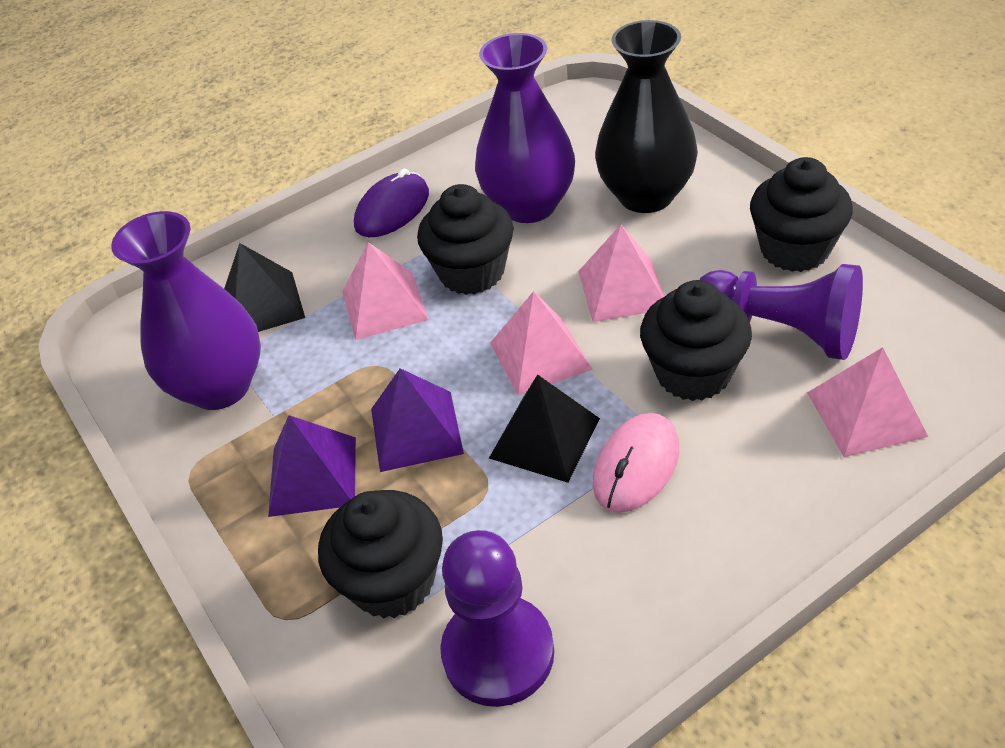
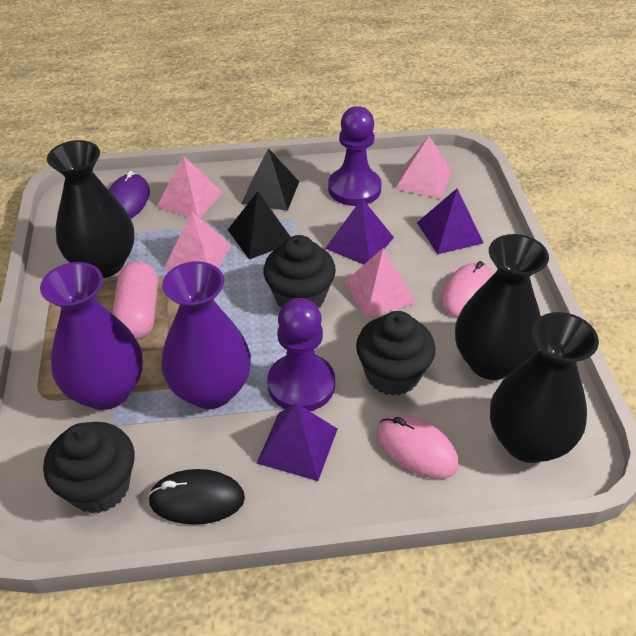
black cupcake: [318,490,443,619] [417,184,514,295] [640,280,752,401] [750,157,853,272] = 4 -> [43,422,135,513] [263,235,336,308] [356,311,436,396] = 3
black mouse: none = 0 -> [148,469,245,525] = 1
black vase: [595,20,698,213] = 1 -> [47,140,135,278] [455,234,549,380] [490,312,599,463] = 3
pink capsule: none = 0 -> [112,261,158,340] = 1
pink mouse: [593,413,679,513] = 1 -> [377,415,459,479] [441,261,493,317] = 2
purple pyramid: [268,415,356,517] [371,368,464,472] = 2 -> [257,403,338,481] [325,199,394,265] [417,188,483,254] = 3

